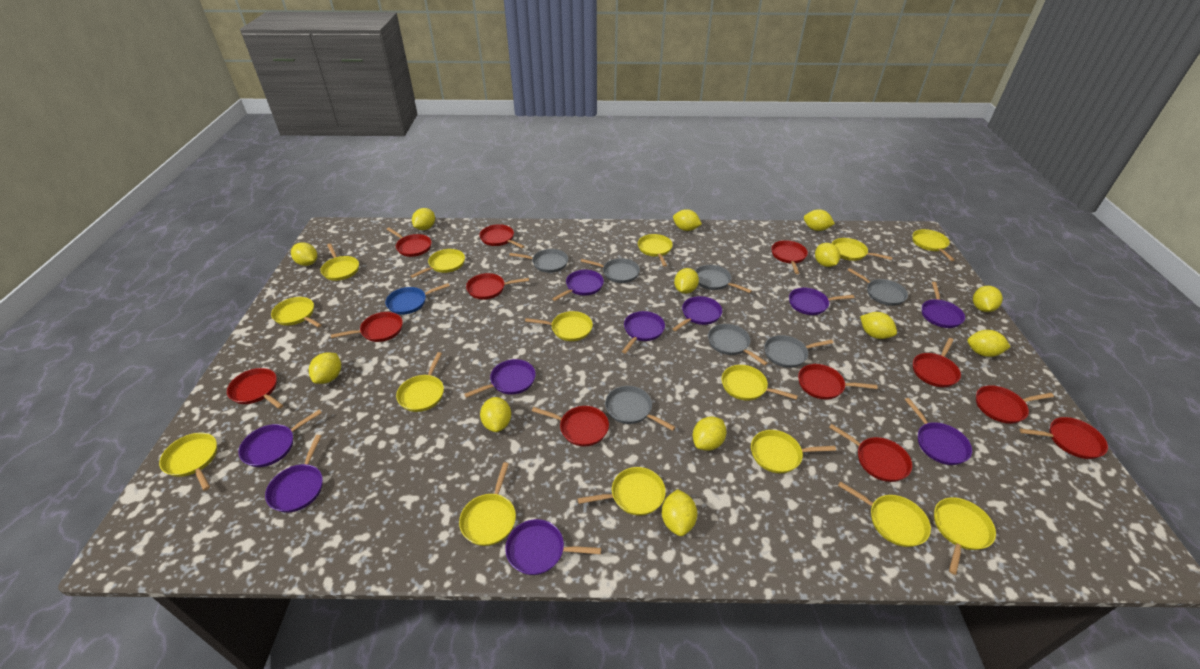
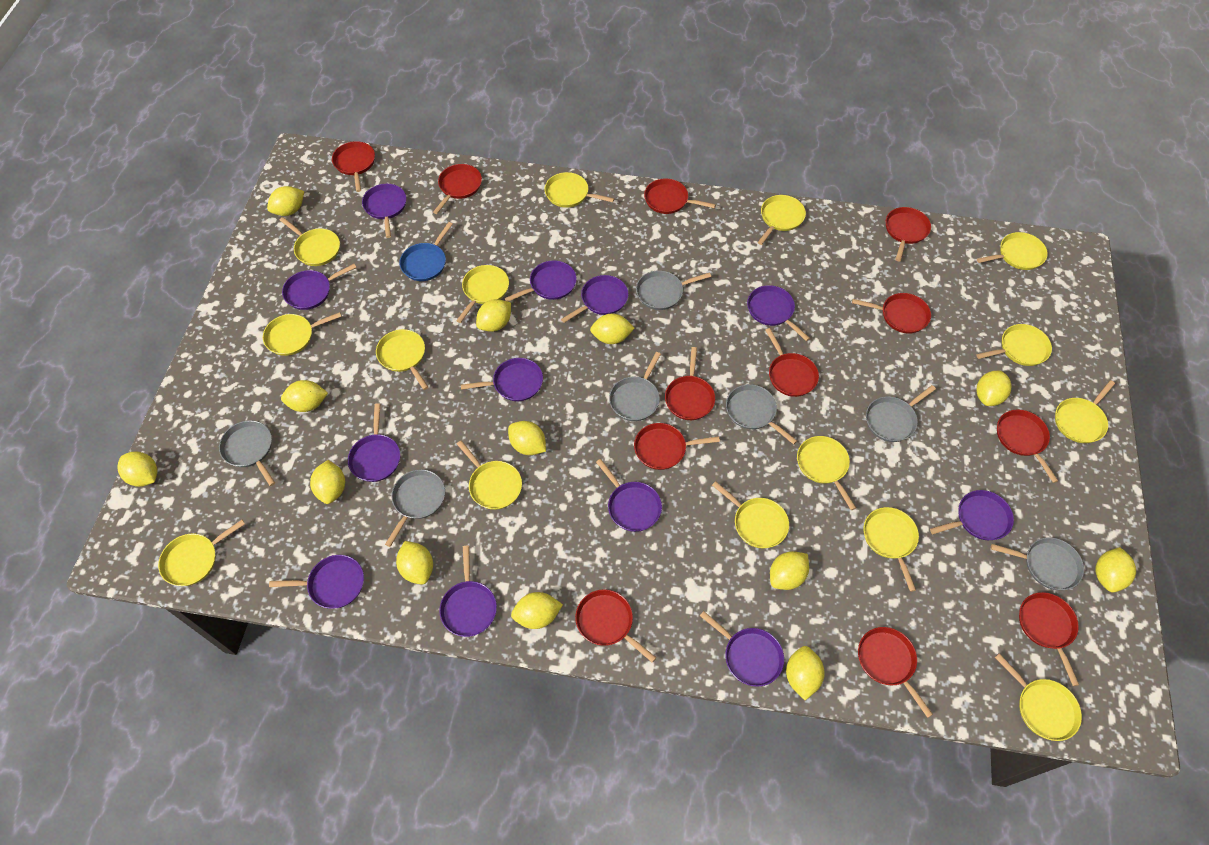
purple pan: [238,410,322,467] [265,435,323,513] [464,359,536,398] [505,519,601,575] [552,270,604,301] [622,311,665,354] [672,296,722,331] [789,288,854,315] [905,398,972,465] [922,282,965,328] = 10 -> [269,555,364,609] [282,264,357,310] [348,404,400,482] [362,184,406,238] [439,546,497,637] [461,358,543,401] [505,260,577,302] [561,275,628,323] [596,459,662,532] [700,611,784,687] [747,285,810,341] [930,490,1014,540] = 12

